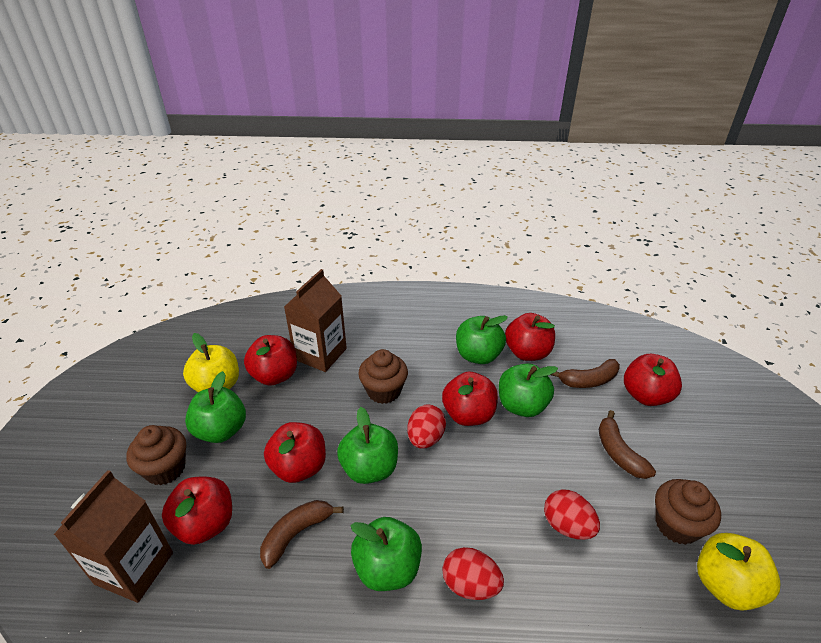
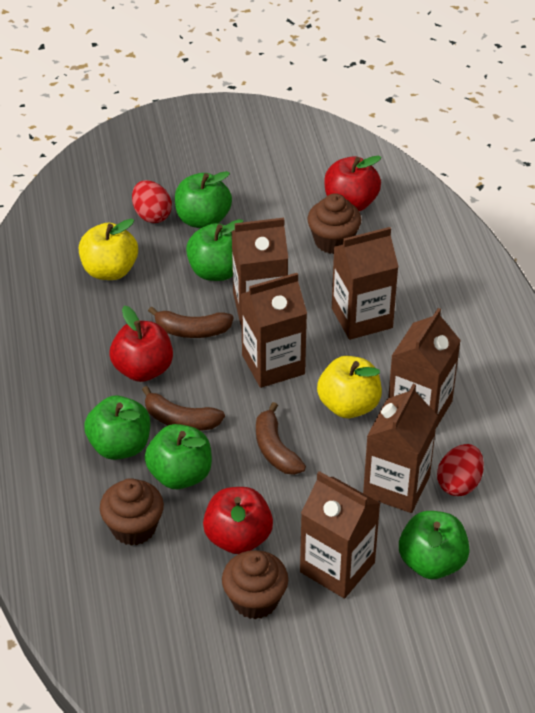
brown carton: [54,470,173,603] [284,269,347,372] = 2 -> [232,218,288,325] [241,273,307,388] [300,471,381,598] [332,227,398,340] [363,384,438,513] [388,308,461,428] = 6
red apple: [162,477,232,545] [244,335,297,386] [264,422,326,483] [442,372,498,426] [505,313,555,361] [624,354,682,406] = 6 -> [110,306,173,382] [203,487,273,554] [324,155,382,211] = 3
red egg: [407,404,446,449] [442,547,504,600] [544,489,600,540] = 3 -> [132,180,172,223] [437,444,484,496] = 2

